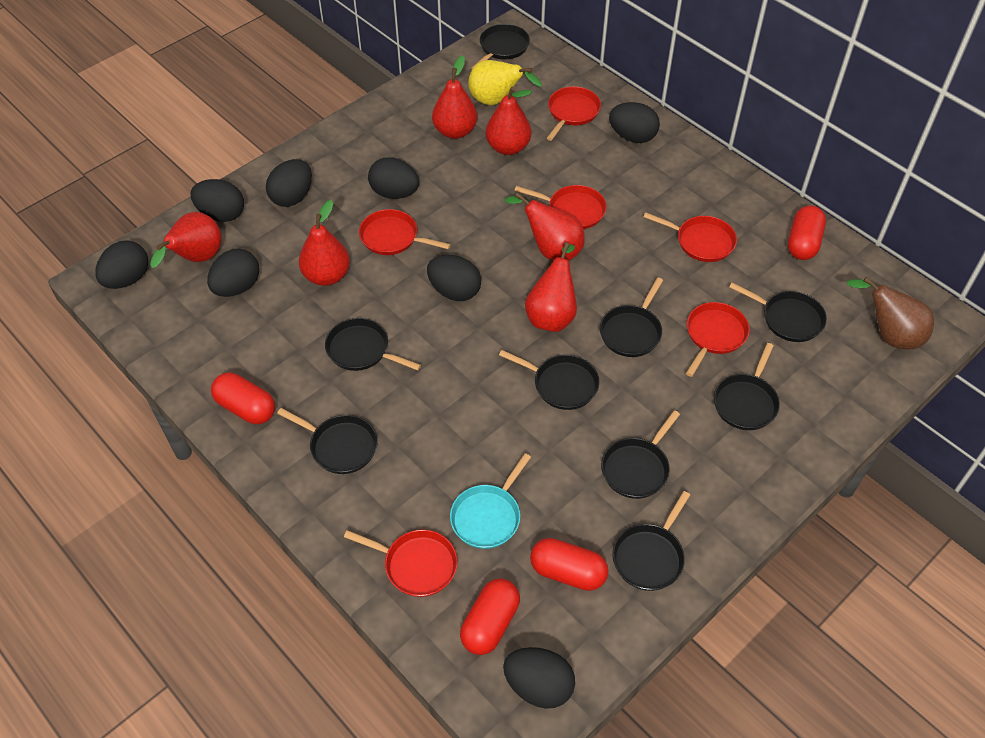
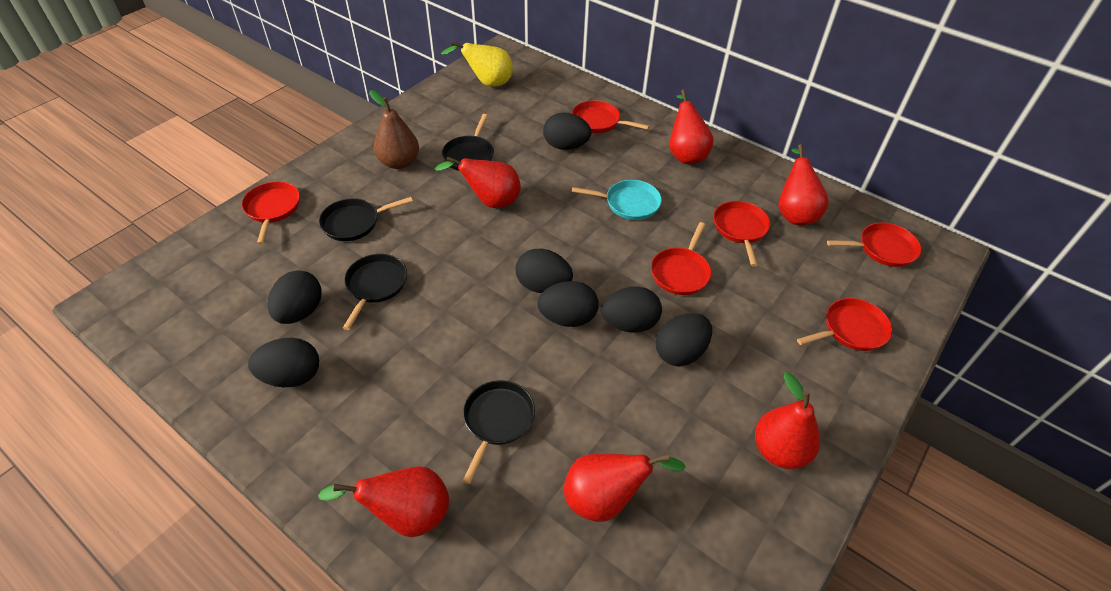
black egg: [95,240,148,289] [190,179,244,222] [207,249,259,297] [266,159,312,207] [368,157,419,199] [427,255,481,301] [503,647,575,709] [609,102,660,143] = 8 -> [248,338,319,387] [268,270,322,324] [516,249,573,293] [537,281,599,327] [543,112,591,150] [601,286,662,333] [656,313,712,366] = 7
black pan: [277,408,378,474] [325,318,421,371] [471,24,530,69] [499,350,600,410] [600,277,663,357] [601,410,680,499] [612,491,690,591] [714,343,780,430] [729,283,827,342] = 9 -> [319,197,413,241] [343,254,407,330] [442,114,494,171] [463,380,535,484] = 4
red capsule: [211,372,275,424] [460,578,520,655] [530,538,608,591] [788,206,826,260] = 4 -> none = 0

